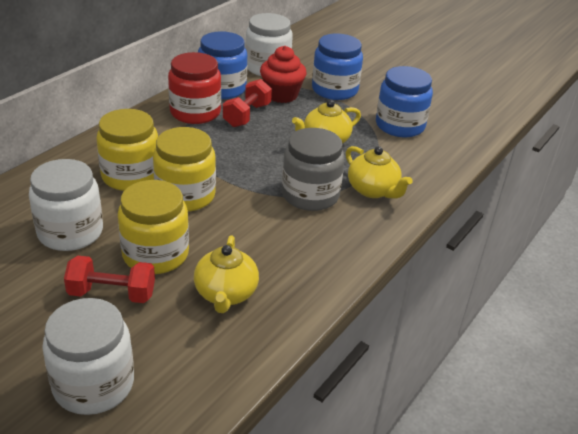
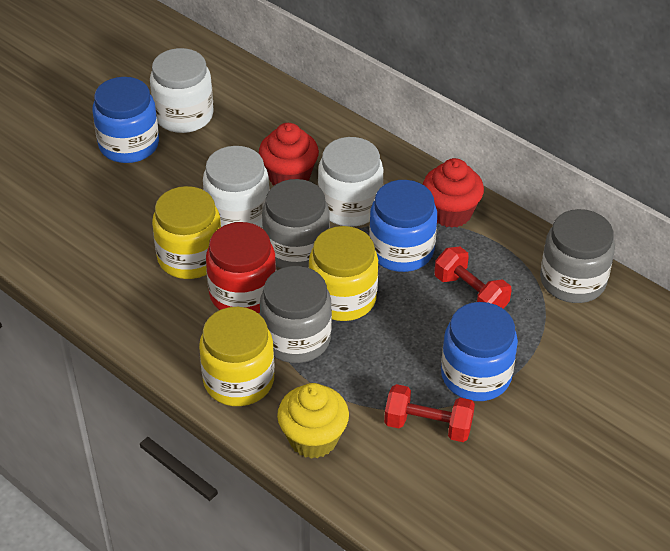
grey jar: [282,128,345,211] = 1 -> [260,266,332,363] [262,179,330,268] [540,209,615,303] = 3
red cupcake: [260,46,307,103] = 1 -> [259,123,319,186] [423,158,484,228] = 2
yellow cupcake: none = 0 -> [277,383,349,459] = 1
yellow teapot: [194,235,259,313] [292,100,361,144] [346,146,413,199] = 3 -> none = 0

